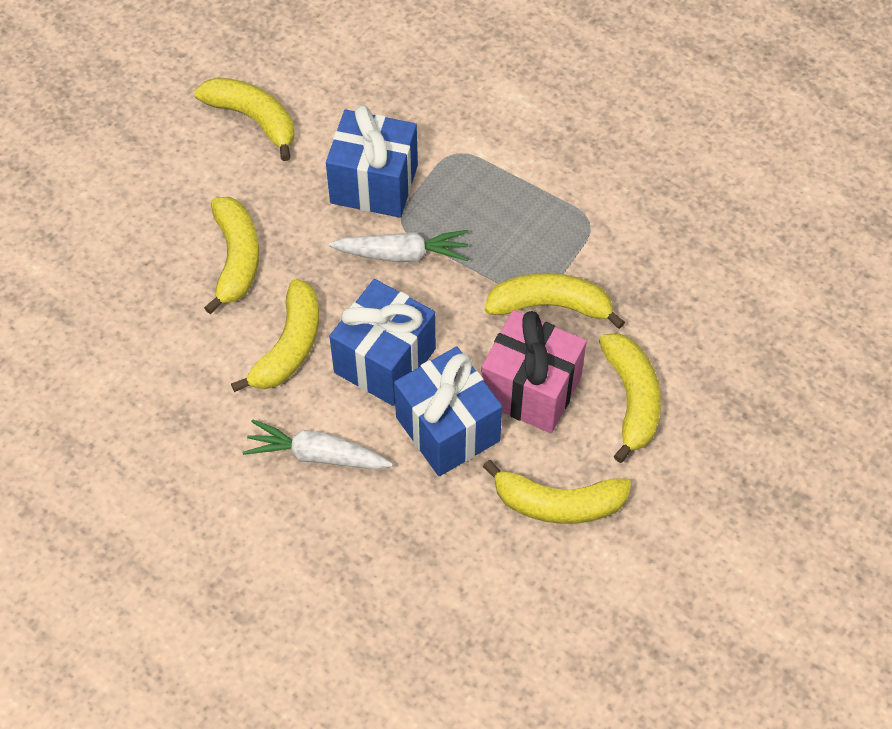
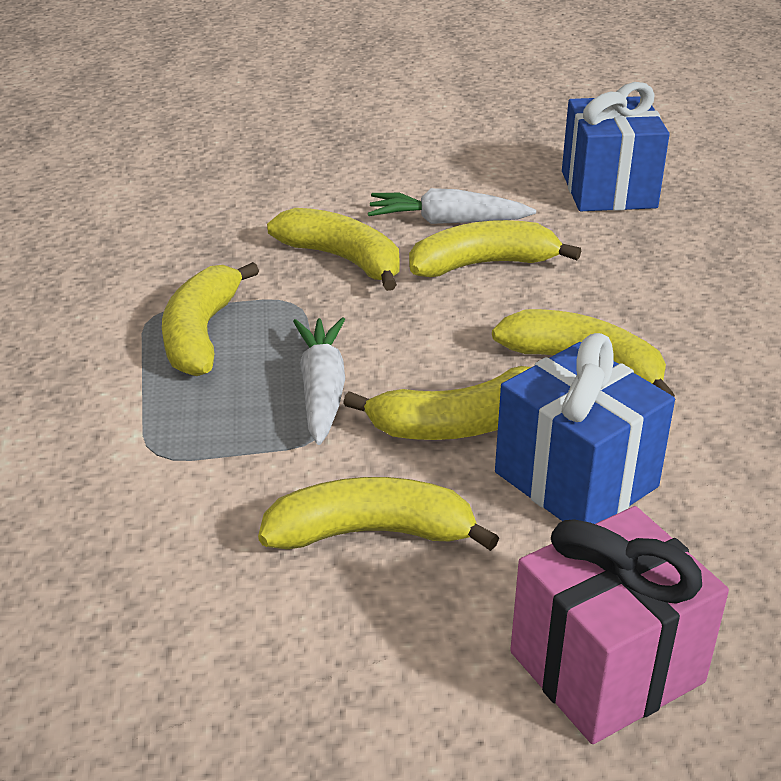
blue gift: [326,105,418,218] [329,279,436,406] [394,347,502,476] = 3 -> [495,333,675,524] [562,82,670,211] = 2

